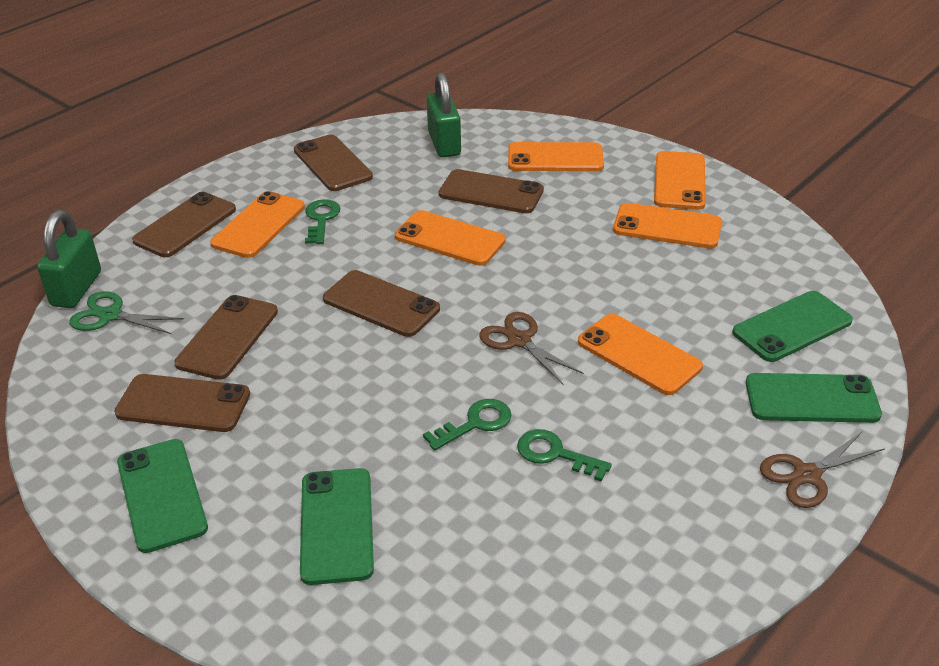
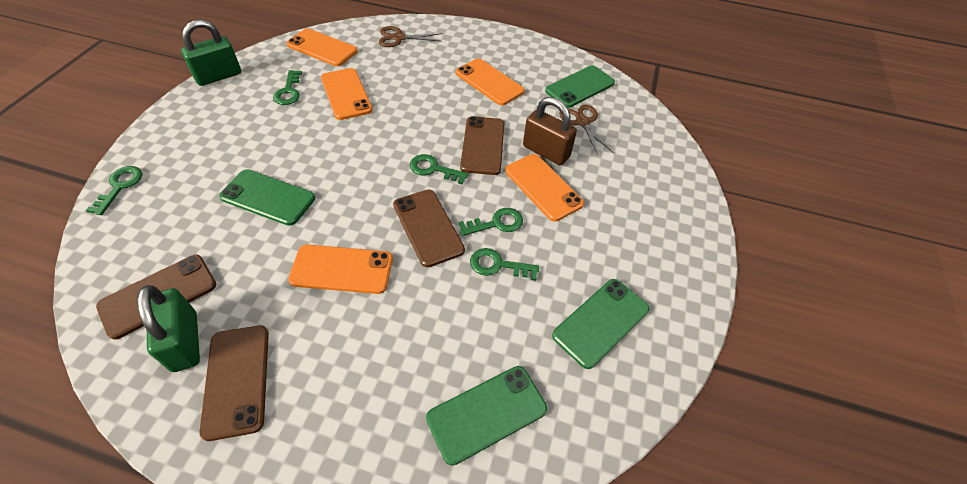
brown padlock: none = 0 -> [523,97,577,165] = 1
brown phone: [114,374,250,432] [132,192,236,257] [174,295,278,380] [294,135,373,191] [323,270,440,337] [439,169,544,213] = 6 -> [96,255,216,340] [200,326,269,441] [393,190,465,267] [460,116,504,175] = 4
green key: [305,199,340,244] [423,399,511,451] [517,429,612,482] = 3 -> [86,166,142,215] [273,70,302,105] [410,154,468,184] [458,208,523,236] [470,248,539,281] = 5
green scissors: [69,291,184,334] = 1 -> none = 0
orange phone: [210,191,305,258] [395,210,505,266] [508,142,604,171] [578,314,703,395] [613,203,722,248] [654,151,706,210] = 6 -> [287,29,358,66] [288,244,393,294] [321,68,373,120] [456,58,525,105] [505,154,584,221] = 5

